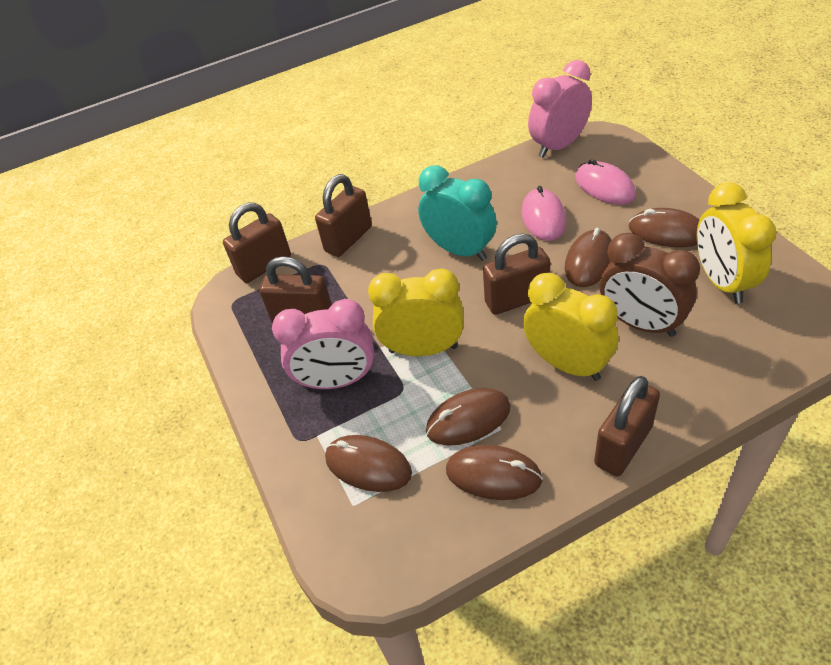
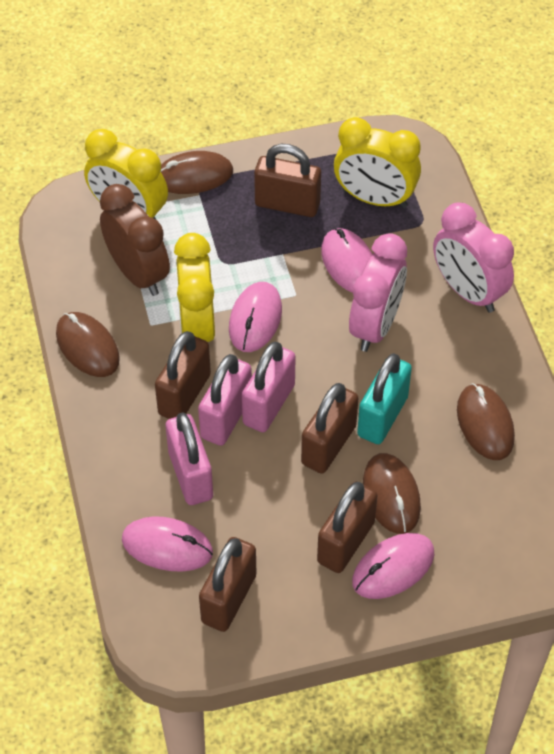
brown mouse: [325,435,412,492] [426,388,511,446] [446,445,543,500] [565,228,612,287] [629,208,700,247] = 5 -> [56,312,120,377] [160,151,233,194] [363,453,421,534] [457,383,515,460] = 4
pink mouse: [522,186,566,241] [575,159,636,205] = 2 -> [122,516,213,572] [229,282,282,352] [321,228,373,293] [352,533,434,599] = 4
pink padlock: none = 0 -> [166,413,213,505] [198,354,252,446] [242,342,296,432] = 3
turquoise clock: [418,165,497,261] = 1 -> none = 0
turquoise padlock: none = 0 -> [357,353,412,444] = 1

